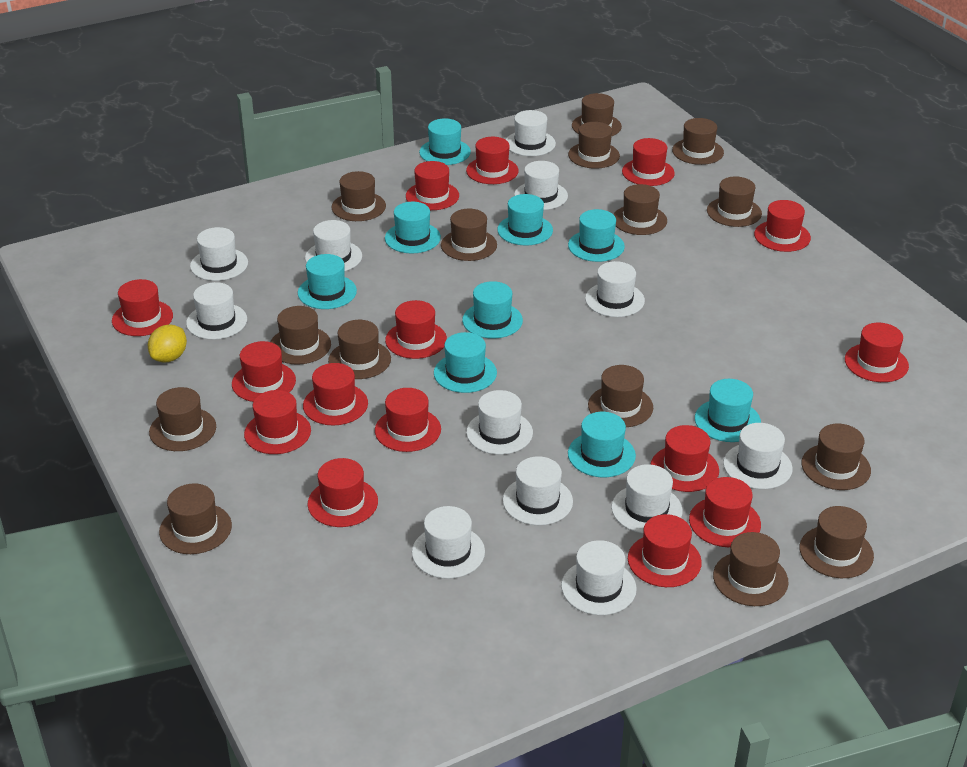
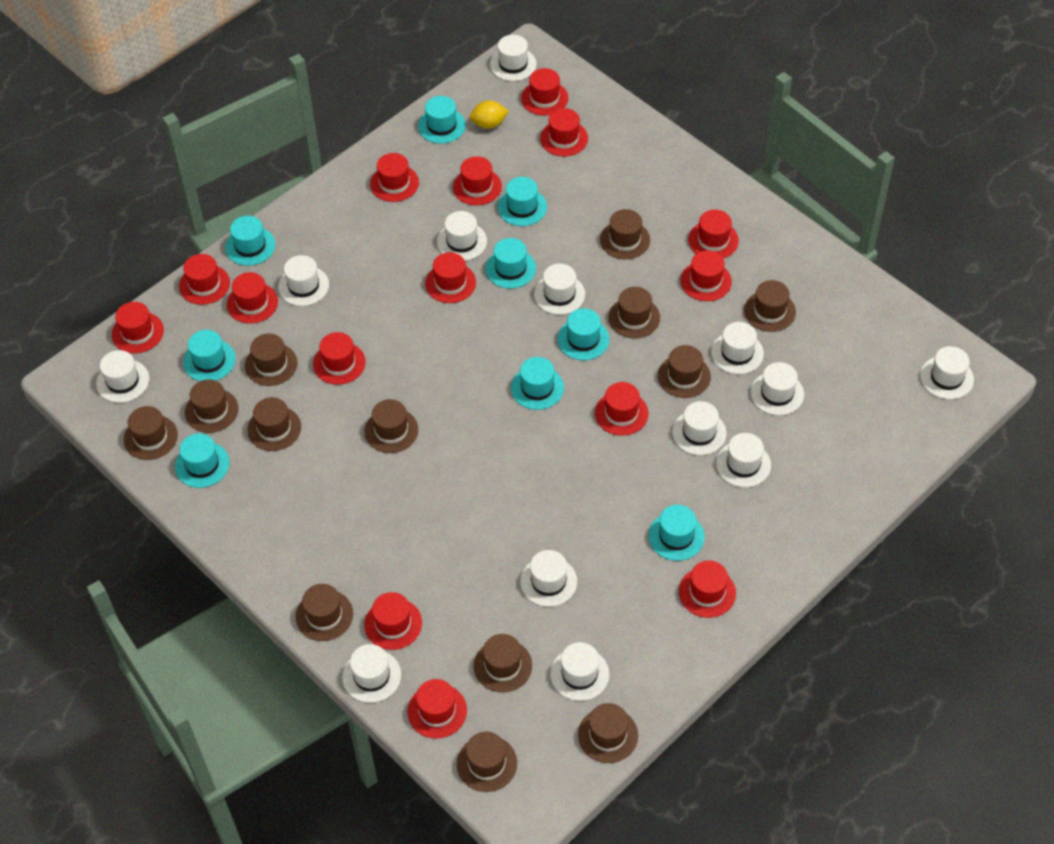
brown hat: [149,387,216,451] [159,483,232,554] [270,306,331,365] [328,320,391,379] [332,171,386,221] [441,209,497,261] [568,122,620,169] [572,93,622,136] [588,365,653,427] [613,184,667,235] [672,118,724,165] [707,177,762,227] [713,532,788,606] [799,506,874,578] [801,424,871,490] = 15 -> [124,406,178,460] [185,379,239,433] [245,333,297,386] [247,397,301,451] [295,584,353,641] [364,399,418,453] [457,732,517,792] [474,634,532,692] [578,703,638,763] [600,209,650,259] [608,287,660,338] [658,345,711,398] [744,280,796,332] = 13
white hat: [186,282,247,340] [190,227,248,281] [305,220,362,271] [412,506,485,579] [466,390,533,455] [503,456,573,525] [506,110,556,156] [514,161,568,210] [561,540,637,615] [585,261,645,317] [611,464,683,533] [723,423,793,489] = 12 -> [96,350,149,403] [278,255,329,306] [342,644,401,703] [437,211,487,261] [490,35,537,81] [520,550,577,607] [534,263,585,315] [550,642,609,701] [672,401,726,455] [711,322,764,374] [716,433,771,487] [751,362,804,415] [920,346,974,399] = 13

